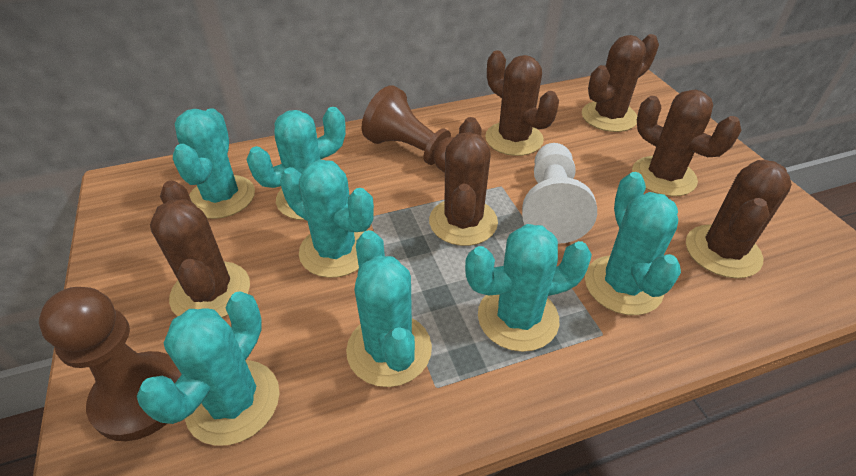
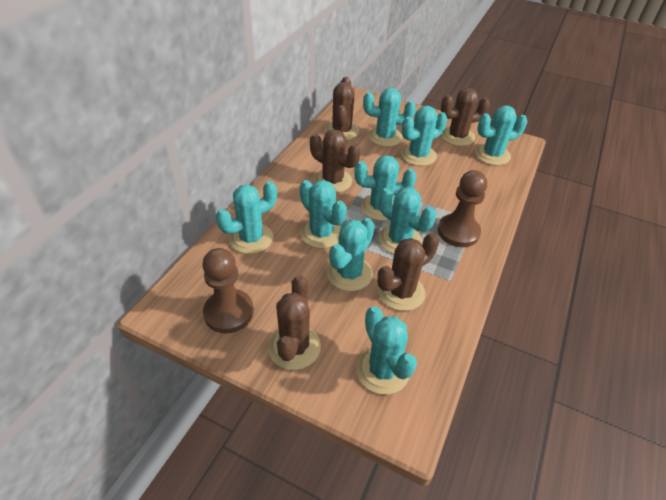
brown cactus: [150,181,250,318] [429,117,498,246] [485,50,559,156] [582,34,659,132] [632,90,741,196] [686,160,792,278] = 6 -> [268,275,321,370] [310,129,361,193] [325,77,359,140] [377,233,439,311] [441,88,490,146] = 5
turquoise cactus: [137,291,280,446] [173,109,255,219] [246,107,346,220] [280,159,374,278] [346,230,432,387] [465,224,592,352] [585,172,681,315] = 7 -> [216,181,277,254] [300,180,347,248] [327,218,375,291] [354,155,417,221] [356,306,417,395] [363,88,416,147] [379,187,436,254] [401,106,447,166] [475,106,527,166] = 9
white pawn: [522,143,597,244] = 1 -> none = 0

